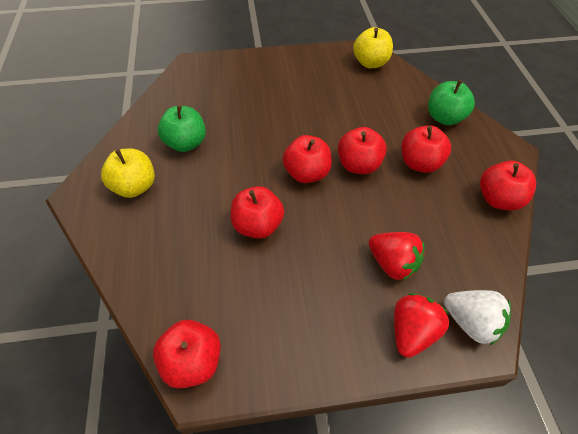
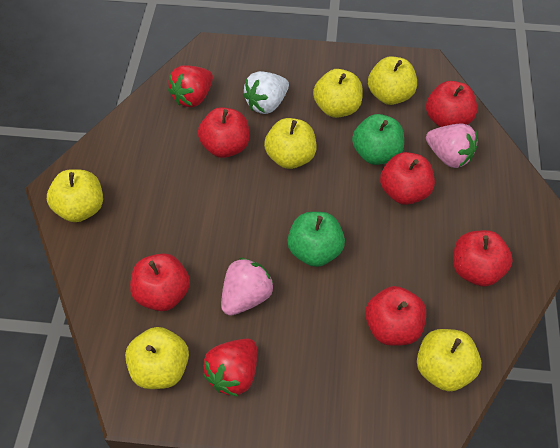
pink strawberry: none = 0 -> [221,258,274,316] [426,124,477,168] = 2
yellow apple: [101,148,155,198] [353,27,393,68] = 2 -> [47,169,103,222] [125,327,189,389] [264,118,316,169] [313,69,363,118] [368,56,417,105] [417,329,481,392] = 6

